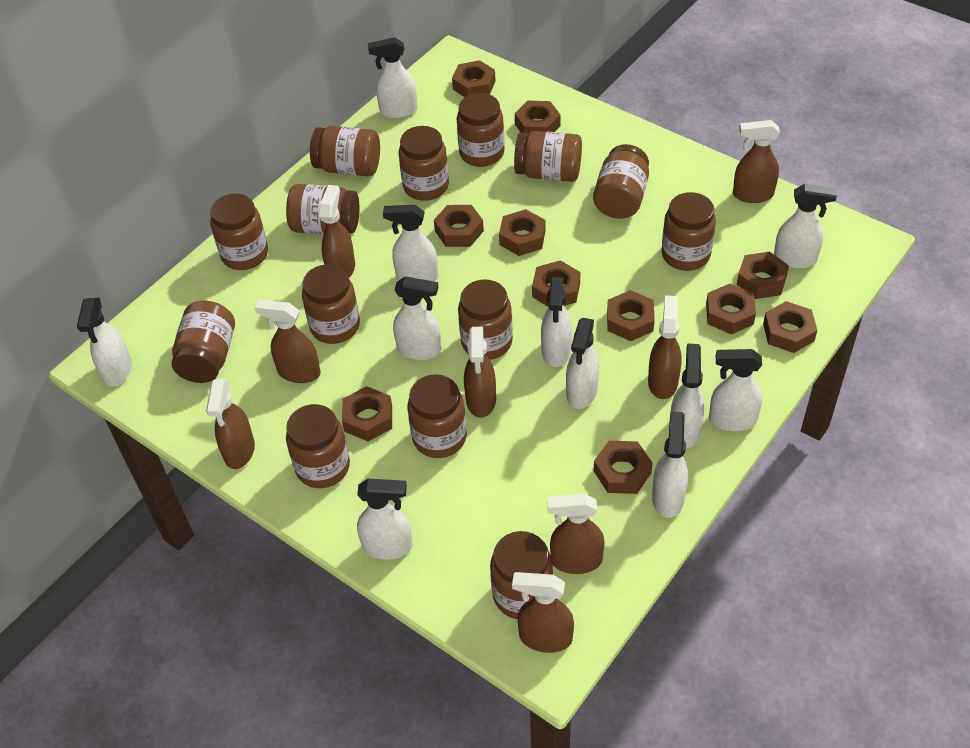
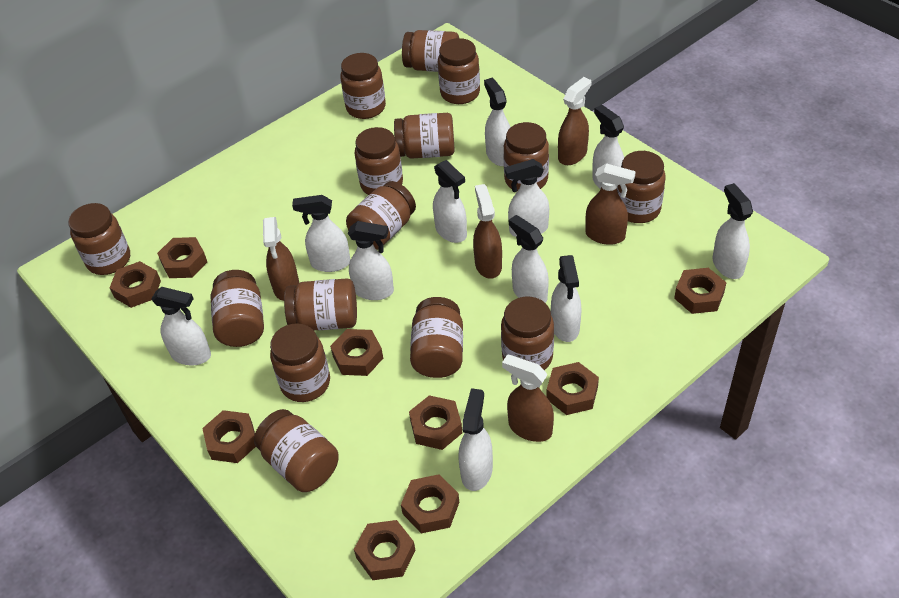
brown jar: [172,301,235,383] [210,194,268,270] [286,184,359,235] [286,404,350,488] [302,264,360,344] [310,126,380,176] [399,126,449,201] [407,374,467,458] [457,93,504,167] [458,279,513,360] [490,531,553,619] [514,131,582,182] [593,144,649,218] [661,192,716,271] = 14 -> [68,203,130,275] [211,270,264,347] [254,409,339,492] [270,323,330,402] [284,278,357,330] [340,53,386,119] [346,181,416,250] [355,127,403,195] [394,113,455,159] [402,30,459,72] [410,297,463,378] [438,38,480,104] [501,297,554,370] [504,122,549,191] [617,151,666,223] = 15
brown nut: [342,386,392,441] [434,205,484,247] [452,60,496,97] [499,209,545,256] [515,101,561,134] [532,260,580,307] [594,441,653,494] [607,290,655,341] [706,284,756,335] [737,252,789,299] [763,301,817,353] = 11 -> [110,261,161,308] [157,237,207,278] [202,410,256,463] [330,329,383,376] [354,520,416,580] [401,474,459,533] [409,395,462,450] [546,362,599,415] [674,268,726,314] = 9
brown spray bottle: [206,379,255,469] [255,300,321,383] [319,185,355,278] [464,327,496,417] [512,572,574,653] [547,494,605,574] [648,295,682,399] [733,120,780,203] = 8 -> [263,217,299,301] [473,184,502,279] [502,354,554,442] [558,77,591,165] [585,163,636,245] = 5

